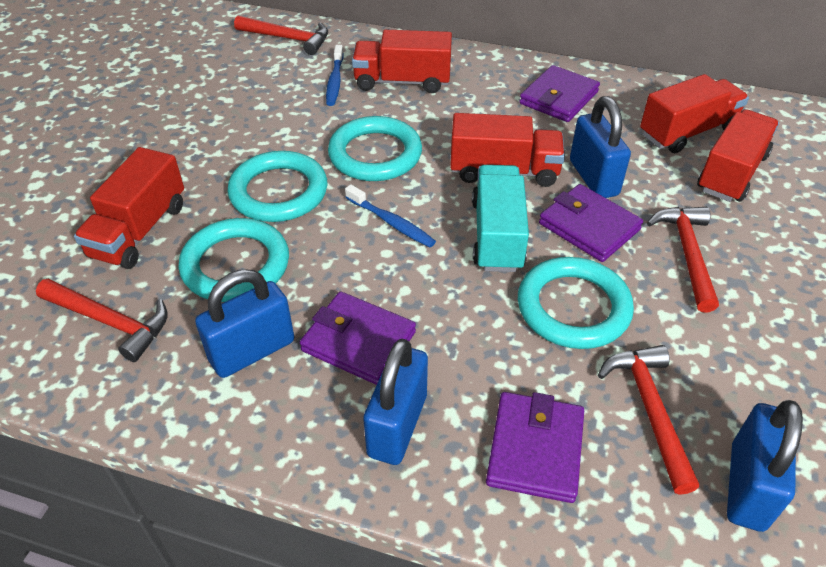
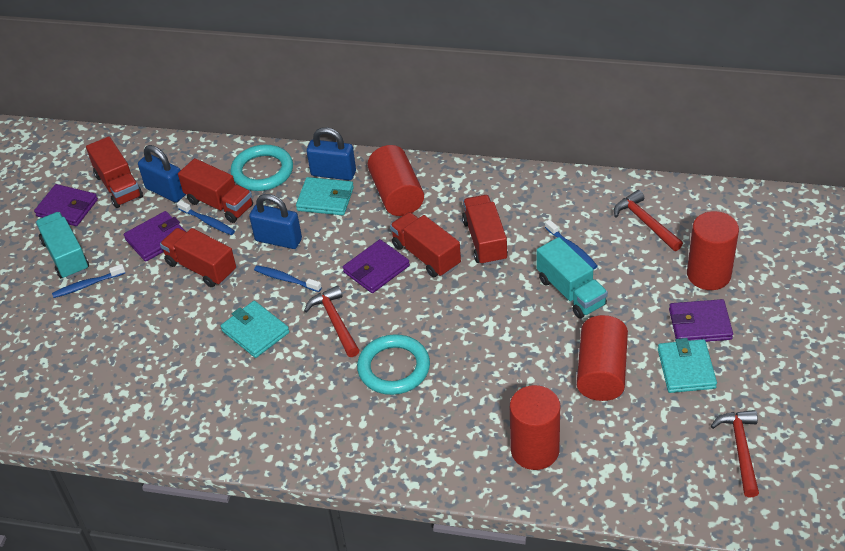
blue padlock: [195,269,294,378] [363,339,428,465] [570,96,631,198] [727,400,803,532] = 4 -> [138,145,186,203] [249,194,302,249] [307,127,356,180] = 3
blue toothbrush: [326,45,344,106] [345,184,436,247] = 2 -> [52,264,125,298] [177,200,235,235] [254,265,322,292] [545,220,598,270] = 4
red cylinder: none = 0 -> [367,145,424,216] [510,385,560,470] [577,315,628,401] [687,211,739,290] = 4
red hammer: [36,279,168,362] [234,15,328,55] [598,345,699,495] [647,207,719,313] = 4 -> [304,285,360,357] [614,190,683,251] [711,410,759,497] = 3
turquoise ring: [178,218,289,302] [228,151,328,222] [328,116,422,181] [518,257,634,349] = 4 -> [231,145,293,191] [357,334,430,395] = 2
turquoise truck: [472,165,529,272] = 1 -> [36,212,89,279] [537,237,608,319] = 2
turquoise wallet: none = 0 -> [221,301,289,358] [296,177,354,215] [658,338,717,393] = 3

